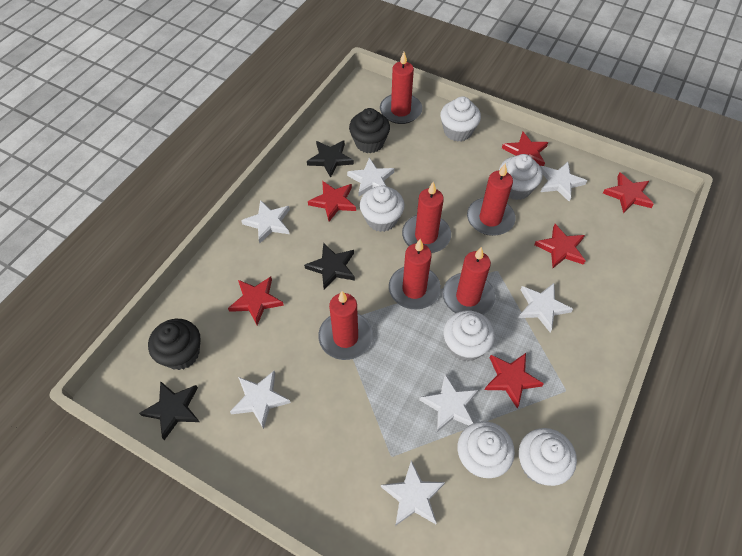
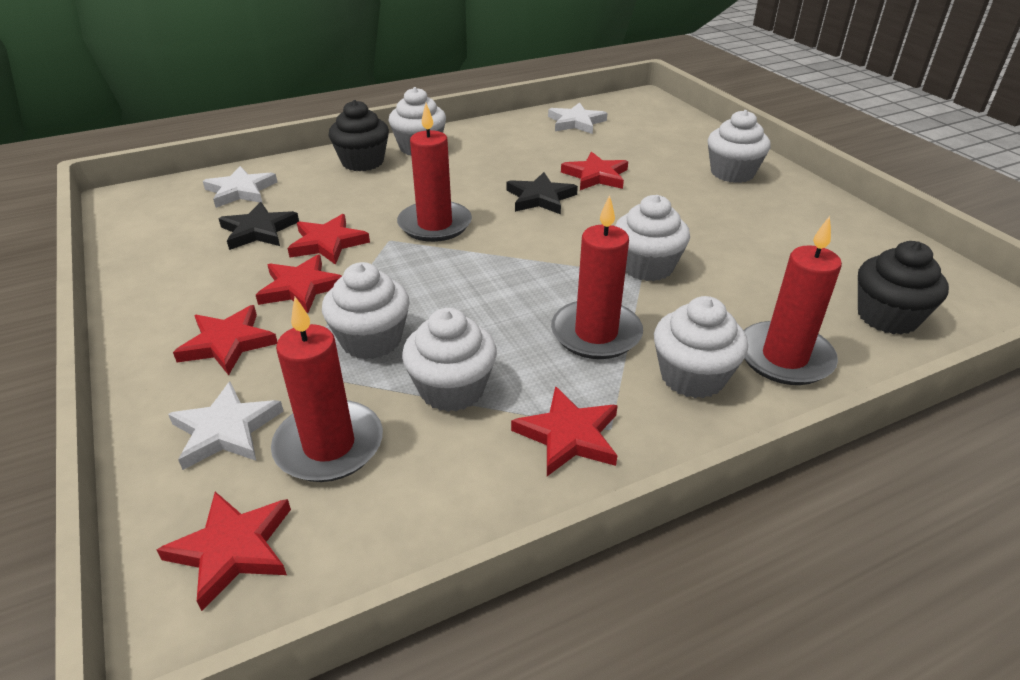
black star: [139,381,199,440] [304,243,355,290] [307,140,354,178] = 3 -> [218,202,299,250] [506,172,578,214] = 2
red candle: [318,291,373,360] [380,52,422,124] [389,239,441,309] [402,182,451,253] [443,247,495,315] [467,163,516,236] = 6 -> [271,297,383,482] [397,103,472,242] [551,195,643,359] [744,216,842,385] = 4
white star: [230,371,291,429] [241,200,290,243] [347,158,394,196] [381,460,445,526] [419,374,478,432] [518,283,573,332] [540,162,587,202] = 7 -> [168,382,284,470] [203,166,277,208] [548,102,607,134] = 3

